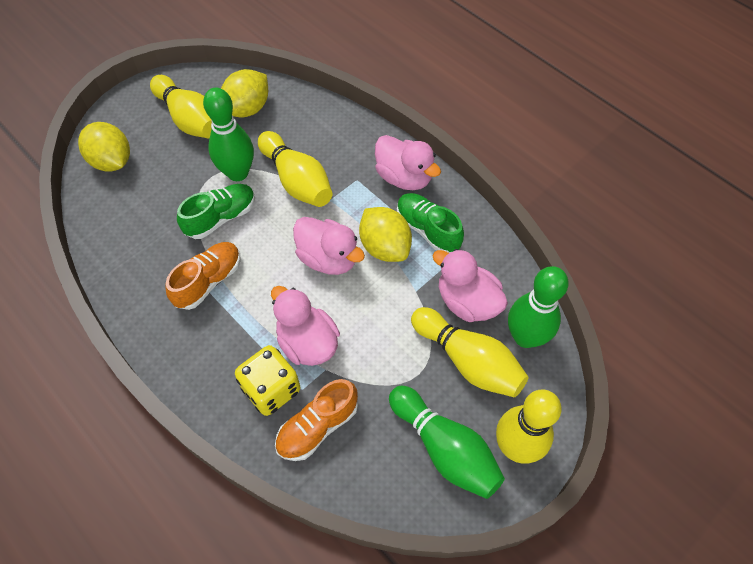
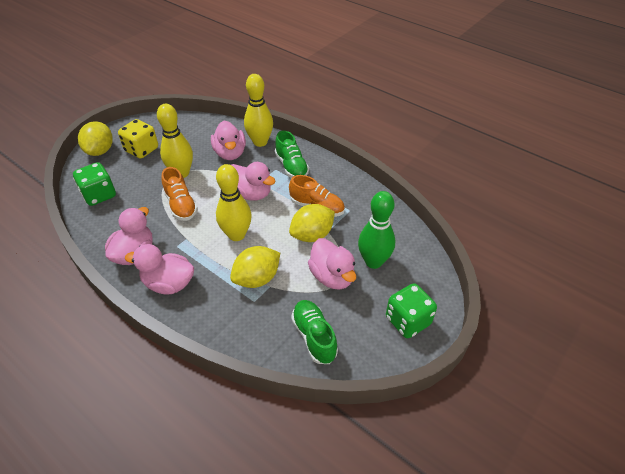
green bowling pin: [203,87,254,181] [389,386,505,499] [508,266,569,348] = 3 -> [358,191,395,269] = 1
green dice: none = 0 -> [73,162,116,206] [386,283,437,338] = 2
pink duck: [271,286,340,366] [293,217,365,275] [375,135,441,190] [433,249,508,322] = 4 -> [105,207,153,265] [125,244,194,295] [211,121,246,160] [231,162,276,201] [308,238,356,290] = 5
yellow bowling pin: [150,75,212,139] [258,131,333,207] [411,307,529,398] [496,390,562,464] = 4 -> [157,104,193,178] [216,164,252,241] [244,74,273,147] = 3

